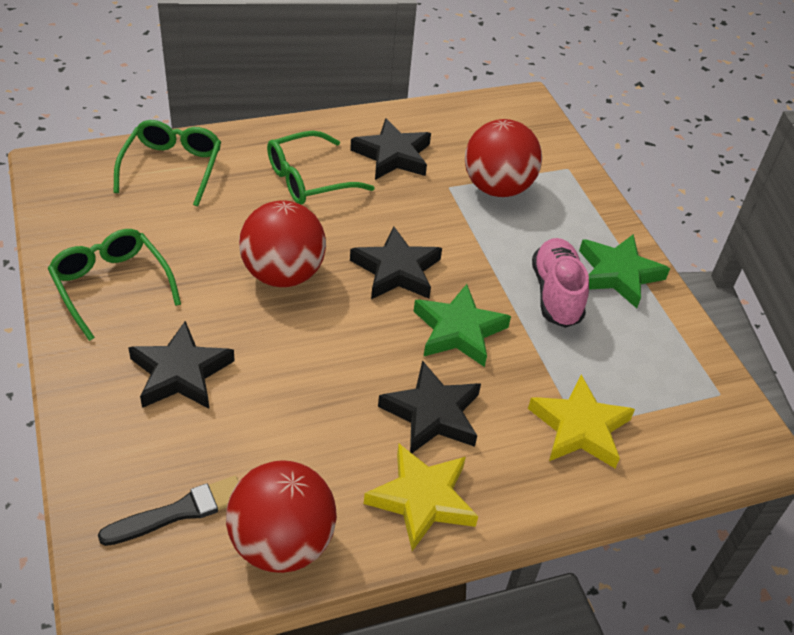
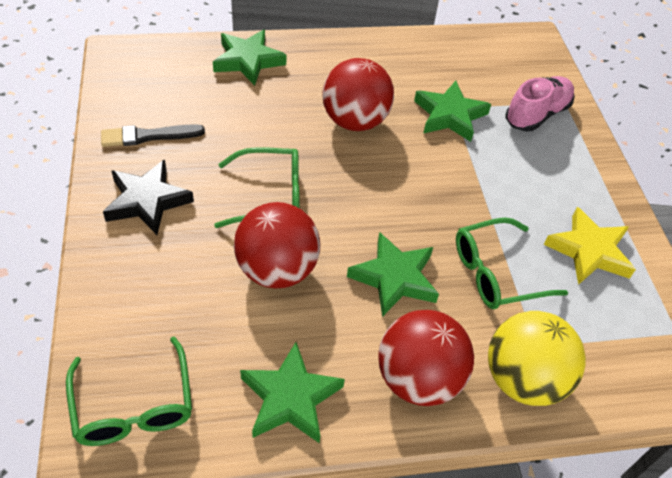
black star: [128,321,235,409] [350,118,431,180] [350,226,442,299] [378,360,481,453] = 4 -> [103,160,194,235] = 1
green star: [414,284,511,367] [579,234,670,308] = 2 -> [213,30,286,86] [240,342,345,443] [347,232,439,317] [414,81,491,142] = 4
yellow ball: none = 0 -> [488,311,586,406] = 1
yellow star: [364,444,478,551] [528,375,635,468] = 2 -> [544,207,636,285] = 1

